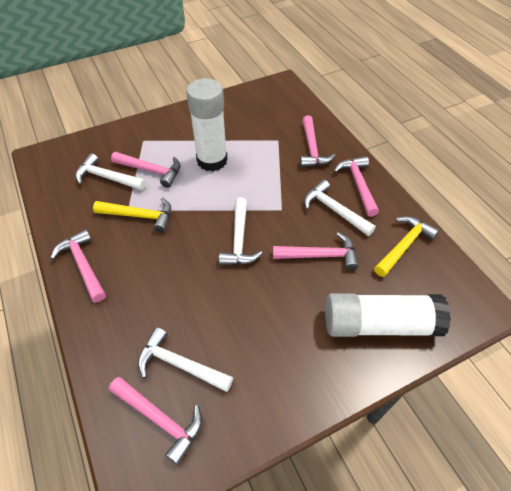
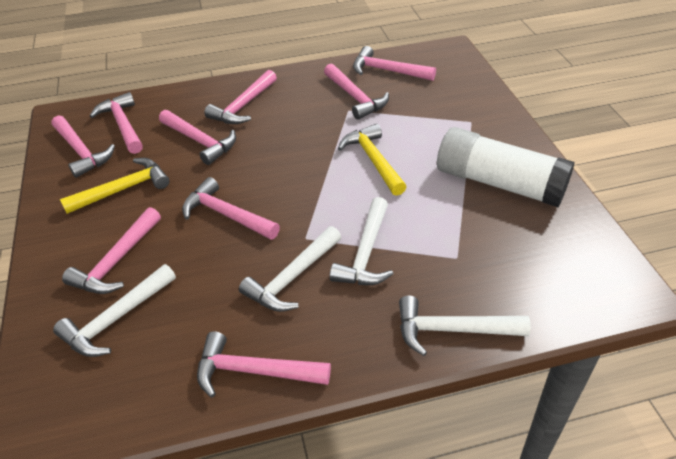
pink hammer: [51,229,106,302] [109,377,202,465] [111,152,180,188] [273,232,359,271] [300,115,336,167] [334,156,379,217] = 6 -> [52,115,115,178] [62,207,161,294] [90,92,143,154] [159,110,236,165] [182,177,280,240] [197,331,331,397] [204,70,277,124] [324,64,389,120] [353,46,436,81] = 9
white glue stick: [186,78,228,171] [325,293,451,337] = 2 -> [437,127,574,207] = 1

